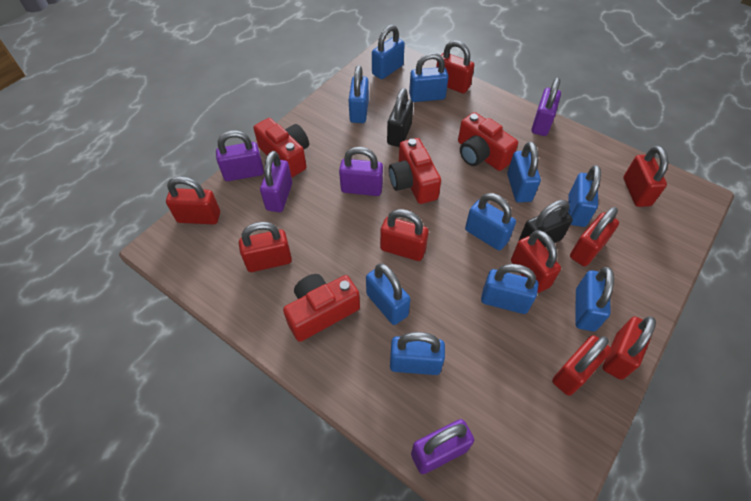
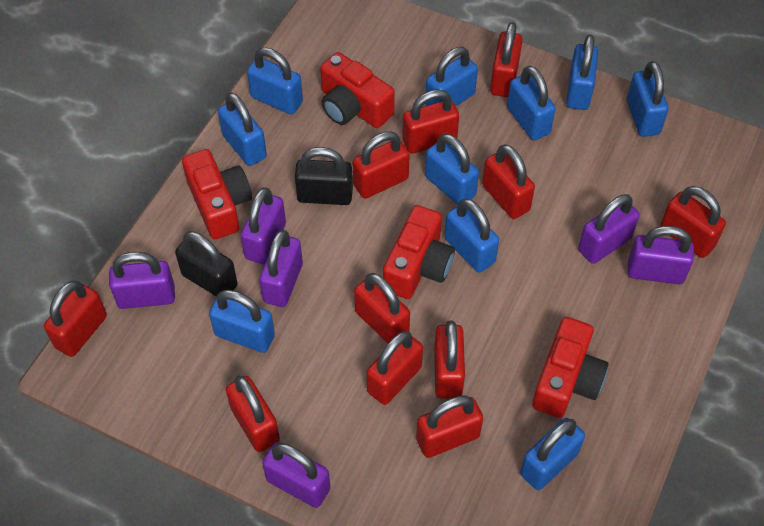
purple padlock: [216,131,264,181] [260,151,292,212] [339,147,383,196] [411,419,474,474] [531,78,561,136] = 5 -> [109,252,175,309] [241,187,286,264] [259,230,303,307] [262,442,330,508] [578,194,640,264] [628,226,694,284] = 6
red padlock: [166,176,220,224] [239,222,292,272] [380,209,429,261] [436,40,474,93] [511,230,561,293] [552,335,611,396] [570,207,619,266] [603,316,656,380] [623,146,668,207] = 9 -> [44,281,107,357] [226,376,280,452] [353,131,410,198] [354,273,410,343] [366,331,423,405] [402,89,459,154] [416,395,483,458] [434,320,465,399] [482,144,535,219] [490,22,523,97] [660,186,726,258] = 11

